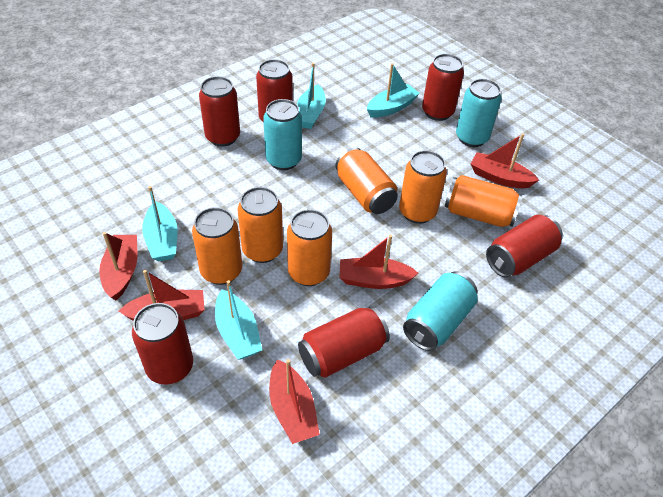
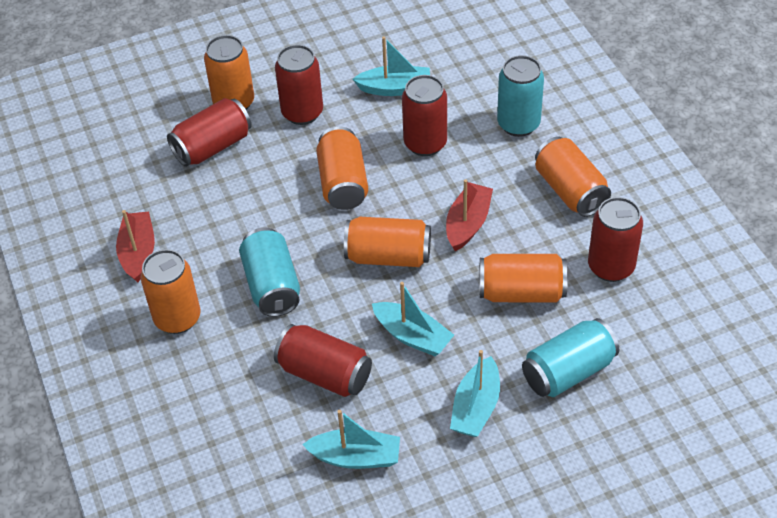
red boat: [99,232,137,300] [119,270,204,321] [269,359,320,444] [339,235,418,289] [471,133,539,188] = 5 -> [116,210,155,283] [446,179,493,251] = 2
red can: [132,303,193,385] [199,76,240,147] [256,59,293,123] [298,306,390,378] [422,54,464,121] [486,215,563,278] = 6 -> [167,98,251,167] [274,324,372,397] [275,45,323,125] [402,75,447,156] [588,197,643,282] = 5

